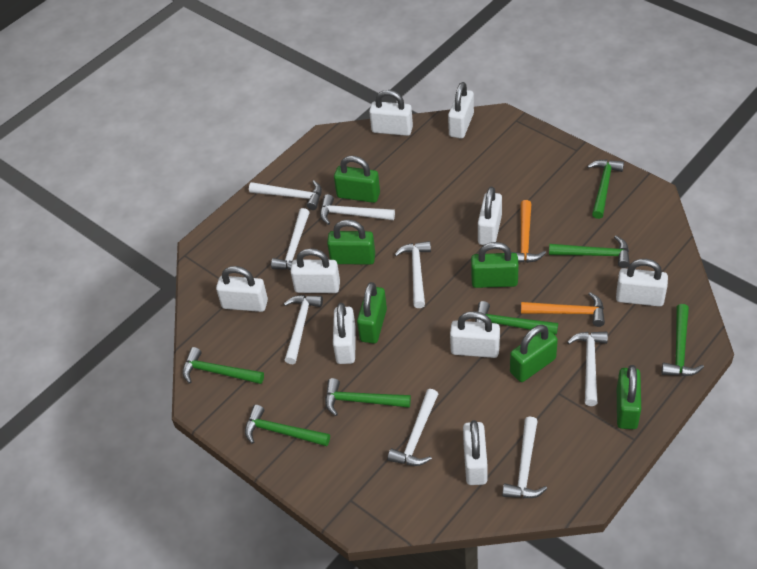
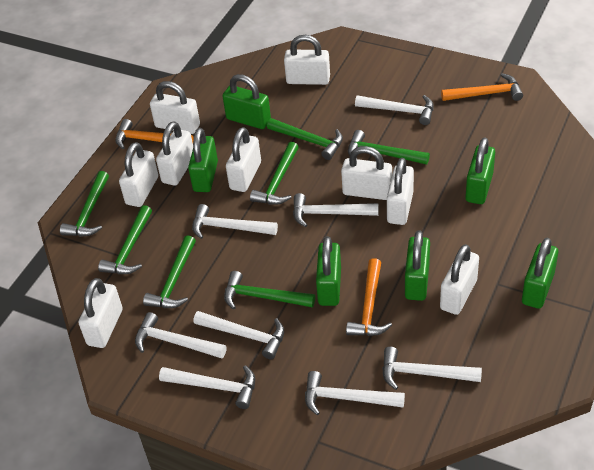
orange hammer: [511,200,546,263] [521,292,605,327] = 2 -> [115,119,193,149] [346,258,392,336] [441,73,523,101] = 3

